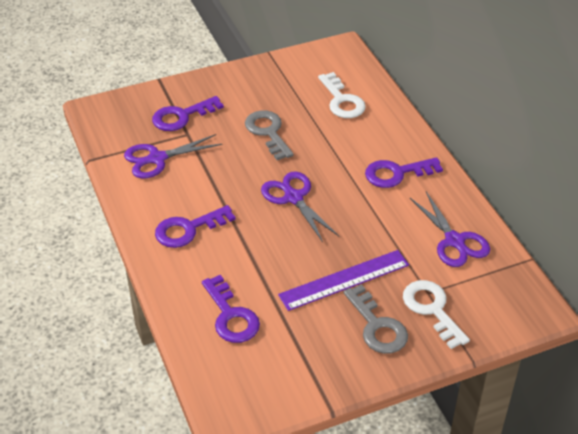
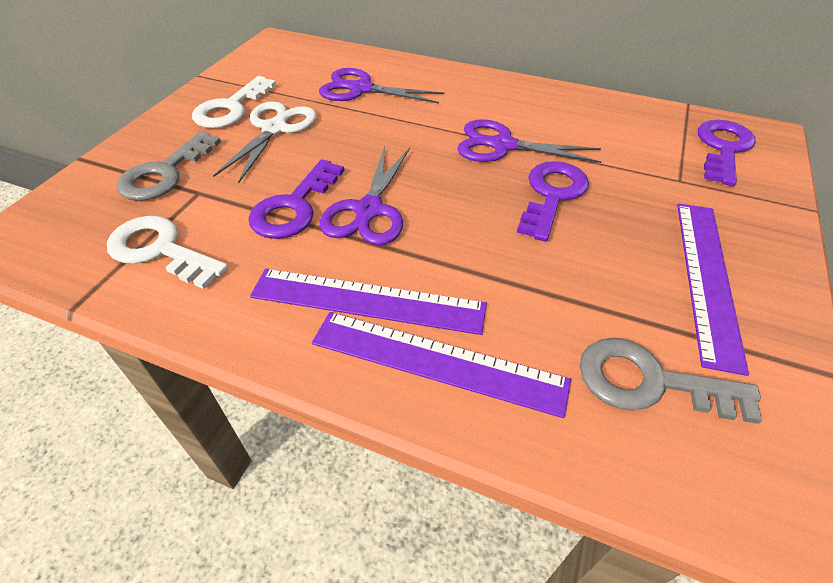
purple key: [152,96,224,131] [155,205,236,248] [202,275,260,343] [365,157,443,188] = 4 -> [248,159,344,239] [517,161,589,242] [698,120,756,186] = 3
purple ruler: [278,250,409,311] = 1 -> [250,269,487,335] [312,312,571,418] [677,204,749,376] = 3
white scissors: none = 0 -> [213,101,317,184] = 1

